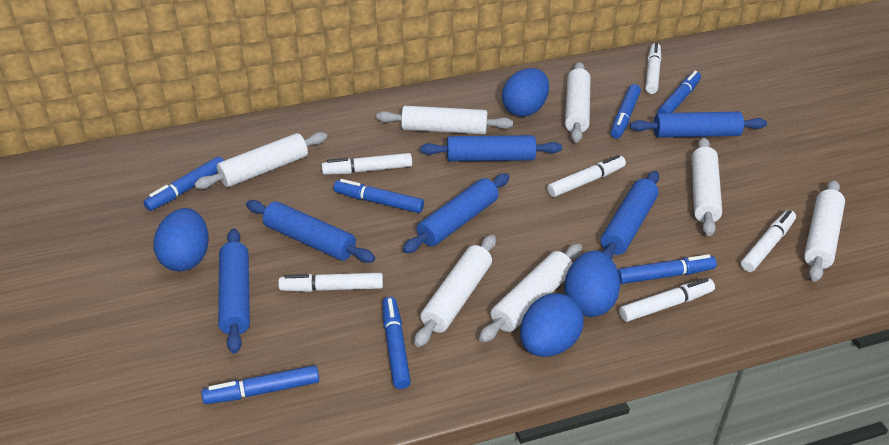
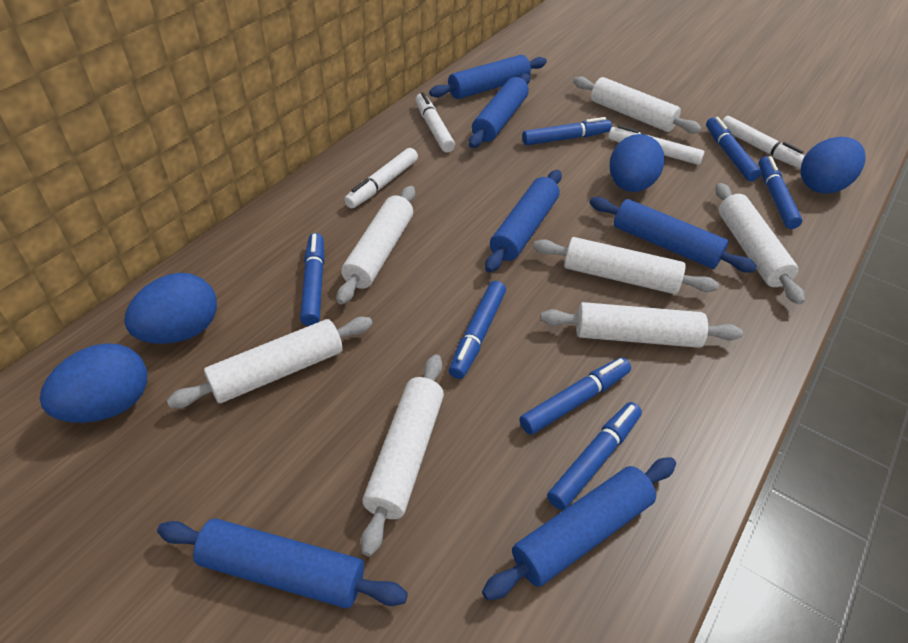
white marker: [278,273,383,292] [321,153,412,175] [547,155,626,197] [619,278,715,322] [645,42,661,94] [741,210,796,272] = 6 -> [344,148,418,208] [415,92,455,152] [608,125,704,165] [722,116,805,169] = 4

